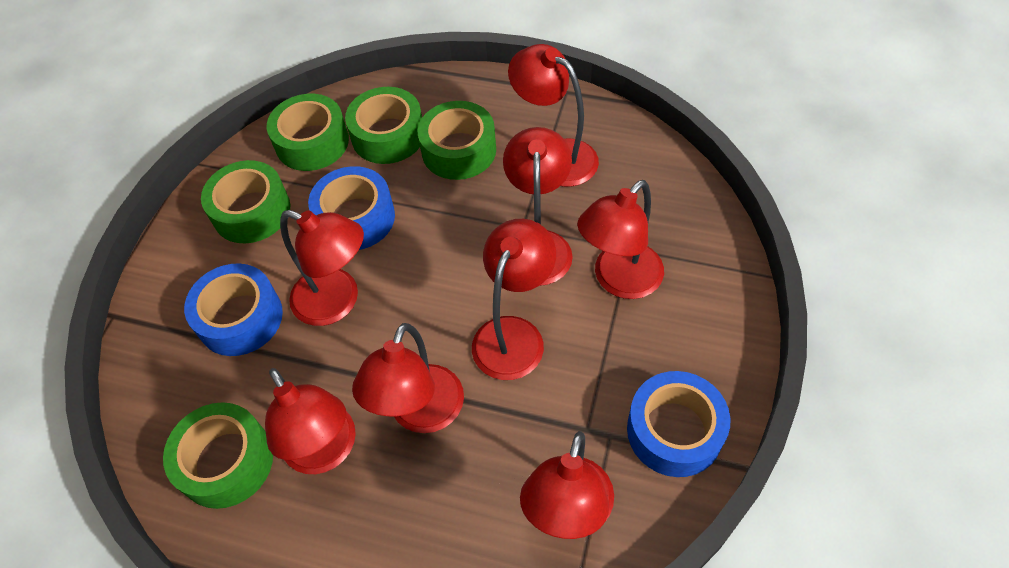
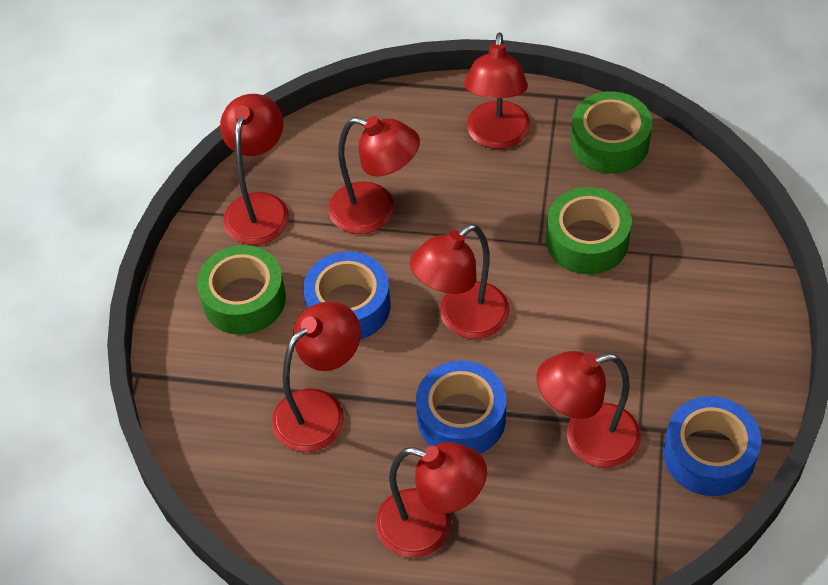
green tape: [163,402,273,509] [201,160,290,243] [267,94,349,171] [345,87,422,164] [418,101,496,180] = 5 -> [197,245,286,335] [546,187,632,274] [570,91,652,173] = 3
red lamp: [265,368,356,474] [280,210,364,326] [352,323,464,433] [472,219,556,380] [503,127,573,286] [508,44,599,187] [520,431,614,539] [577,180,664,299] = 8 -> [220,94,289,245] [272,301,361,452] [329,116,420,234] [375,442,487,558] [410,224,510,339] [464,32,530,149] [537,351,641,468] = 7

